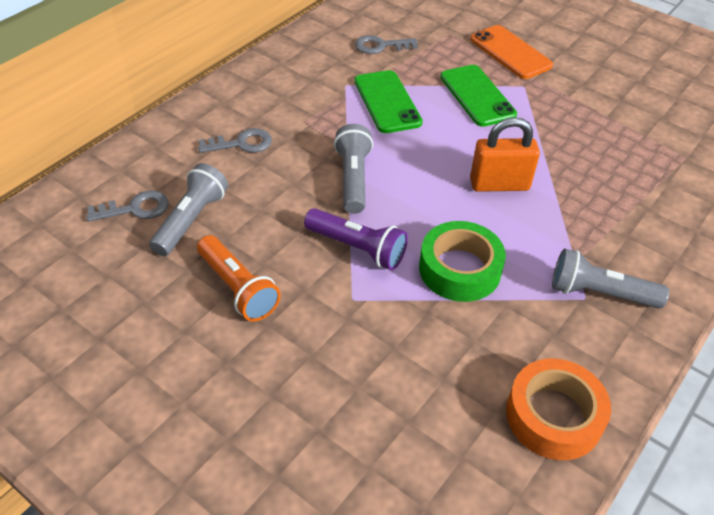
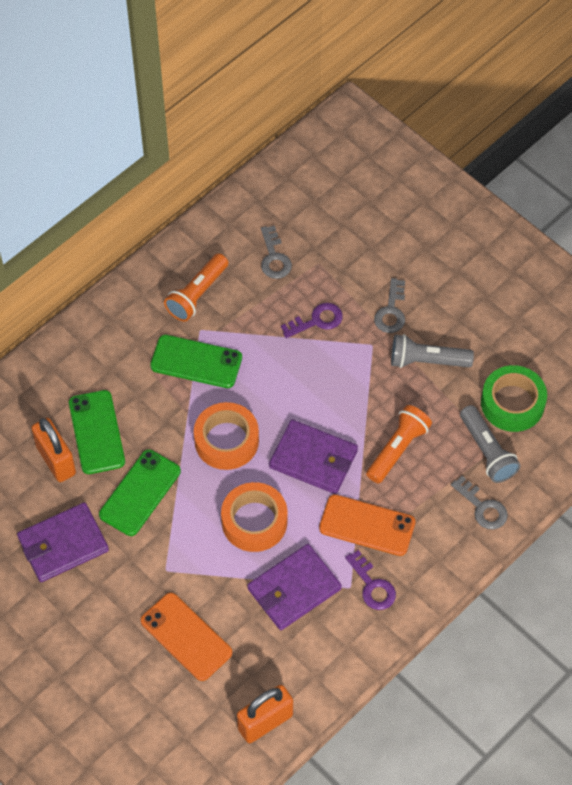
green phone: [354,70,423,133] [440,65,517,127] = 2 -> [69,390,125,474] [99,449,181,536] [150,335,242,388] = 3
grey flashlight: [149,163,228,256] [334,124,373,214] [552,248,669,309] = 3 -> [391,334,474,368] [460,405,520,483] = 2
orange flashlight: [197,235,281,322] = 1 -> [164,253,228,322] [366,405,432,483] = 2
orange padlock: [470,117,540,192] = 1 -> [31,418,76,482] [237,685,293,743] = 2
orange phone: [470,25,553,79] = 1 -> [140,593,232,681] [319,494,415,556] = 2
orange tape: [506,359,611,460] = 1 -> [194,402,259,470] [221,482,287,552] = 2
purple flashlight: [304,208,408,270] = 1 -> none = 0
purple key: none = 0 -> [281,303,343,338] [345,550,396,610] = 2
purple wallet: none = 0 -> [17,502,109,582] [247,544,342,630] [269,420,358,494] = 3

